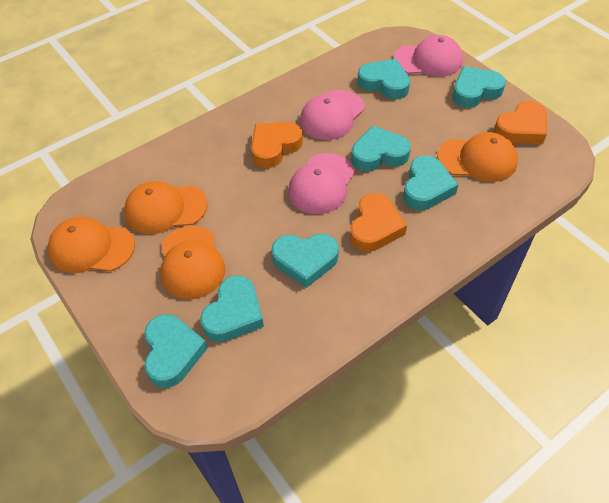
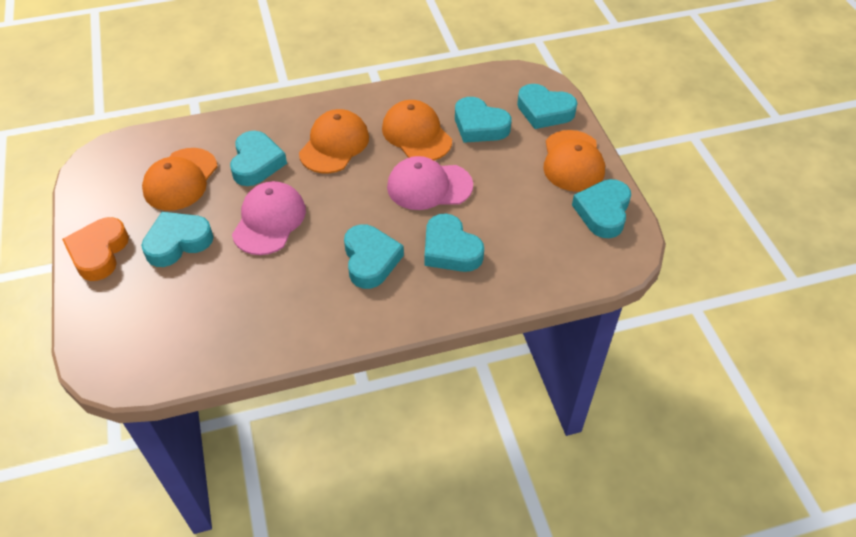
orange heart: [251,122,303,168] [350,193,407,252] [494,101,547,144] = 3 -> [62,217,129,281] = 1
pink cap: [288,153,355,214] [300,90,364,140] [394,35,463,77] = 3 -> [232,181,306,255] [387,156,473,210] = 2

